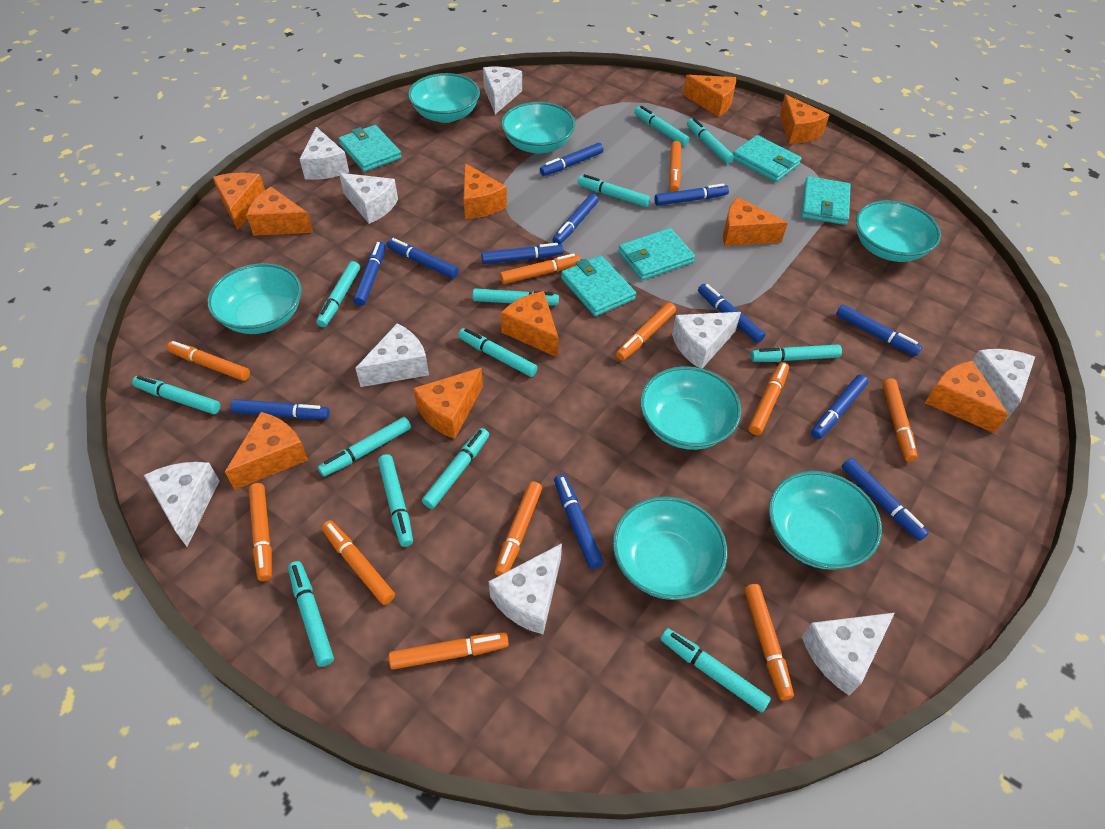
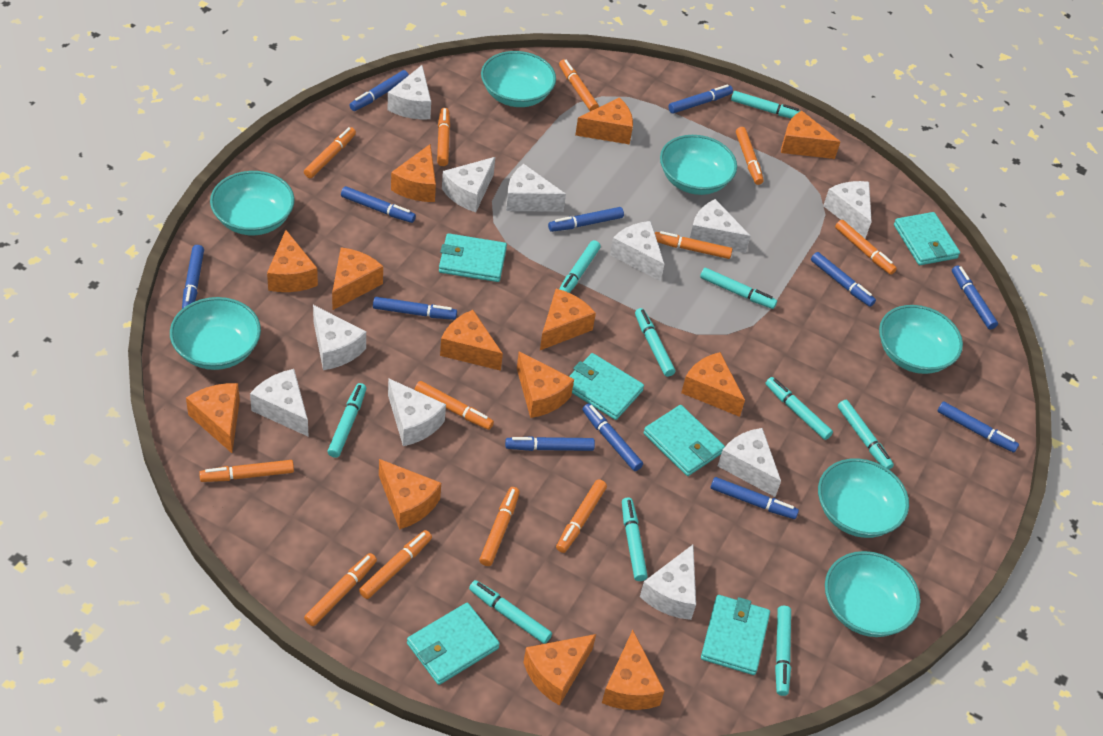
orange cheese: [213,173,265,230] [225,412,308,490] [246,187,313,236] [413,368,483,439] [463,163,507,219] [501,291,559,358] [683,75,736,117] [723,197,788,246] [780,94,829,144] [925,361,1009,433] = 10 -> [186,383,240,453] [267,230,318,292] [332,247,383,310] [379,459,441,530] [391,144,436,202] [440,310,503,371] [517,351,574,418] [523,634,596,706] [540,289,596,350] [575,97,633,144] [602,630,664,710] [681,352,745,417] [781,111,840,159] = 13
orange marker: [167,341,250,381] [249,483,272,581] [322,520,395,605] [389,632,509,670] [494,481,542,576] [500,253,581,284] [616,303,676,361] [669,141,681,192] [744,584,794,700] [749,362,789,435] [882,378,918,462] = 11 -> [199,460,294,482] [304,127,356,178] [304,553,377,626] [359,530,432,599] [415,381,494,430] [437,108,450,166] [479,487,520,566] [556,479,607,553] [559,59,599,111] [655,231,732,259] [736,127,764,185] [835,220,897,275] = 12
turquoise marker: [132,375,220,414] [288,561,334,667] [316,261,360,327] [318,417,411,477] [378,454,413,547] [422,428,489,509] [458,328,538,377] [472,289,559,305] [578,174,650,207] [634,106,690,146] [660,628,771,712] [687,118,734,164] [751,344,842,362] = 13 -> [327,383,366,458] [469,580,552,644] [559,240,601,293] [622,497,648,581] [635,308,675,377] [700,268,777,309] [731,91,800,119] [766,377,833,440] [775,606,791,696] [838,400,894,470] = 10
turquoise wallet: [339,125,401,172] [561,255,636,316] [618,228,695,280] [733,135,802,182] [801,176,851,225] = 5 -> [407,603,500,685] [439,233,507,282] [569,353,644,420] [643,405,725,476] [701,595,770,675] [894,212,960,265] = 6
white cheese: [144,462,220,547] [300,127,349,180] [339,173,398,224] [356,323,429,387] [483,67,522,114] [489,543,562,634] [672,312,741,368] [802,613,895,696] [972,349,1035,420] = 9 -> [250,369,309,437] [313,305,366,370] [388,65,431,119] [388,378,446,446] [442,157,495,212] [506,164,566,212] [610,221,664,281] [640,545,696,620] [690,199,750,253] [718,428,781,497] [823,181,872,238] = 11

